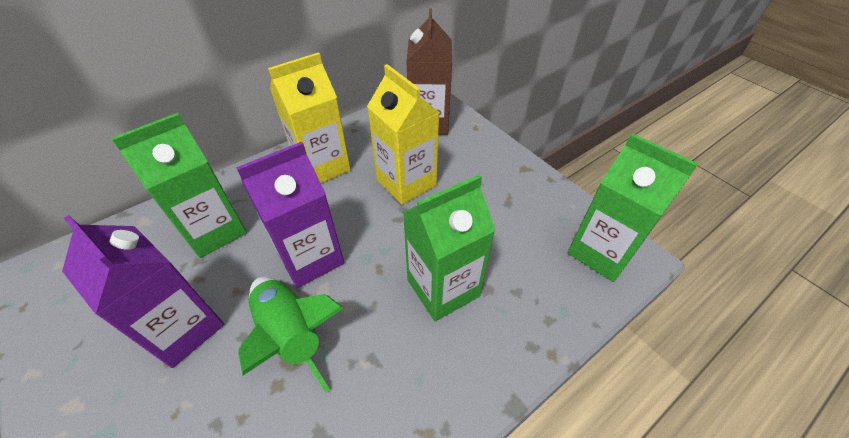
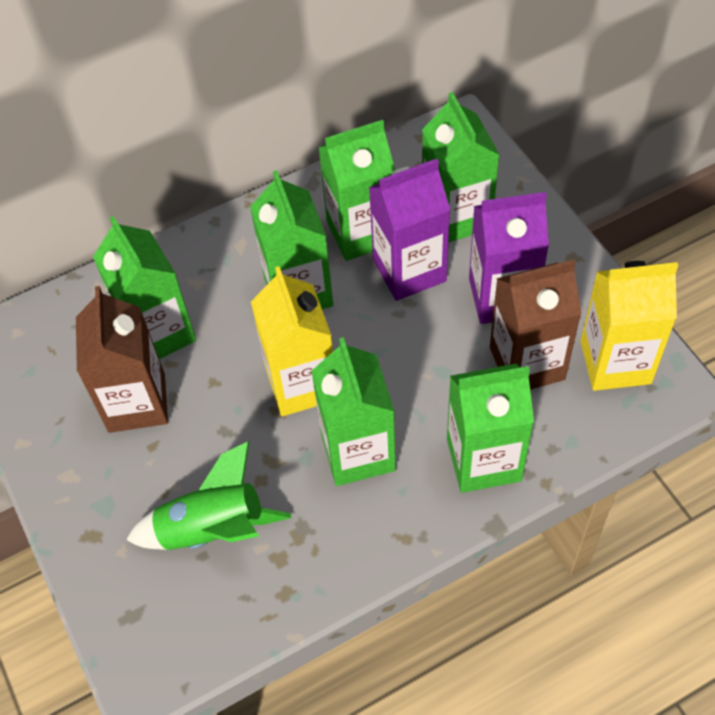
brown carton: [406,8,452,135] = 1 -> [76,286,168,433] [490,259,582,390] = 2
green carton: [111,113,247,258] [403,174,495,321] [568,133,698,282] = 3 -> [93,216,196,359] [250,170,333,309] [311,337,396,486] [318,120,395,261] [422,92,500,243] [447,364,534,493] = 6

